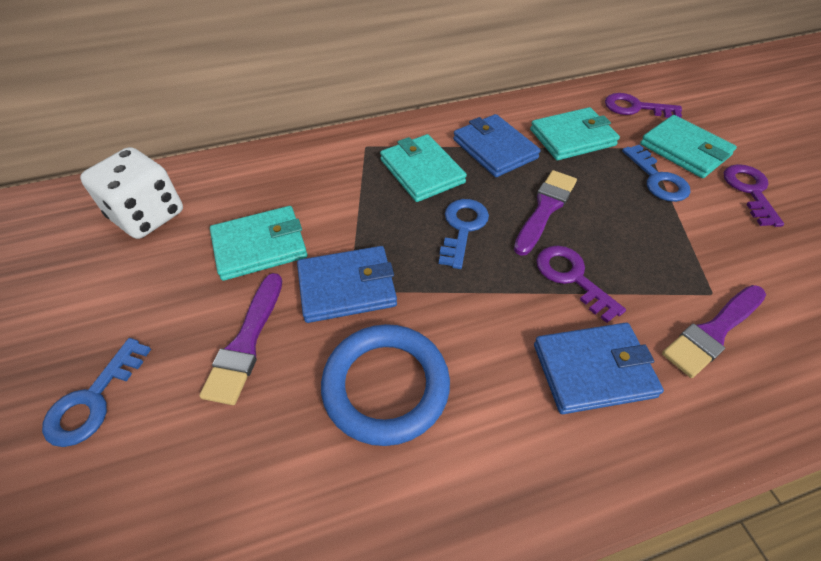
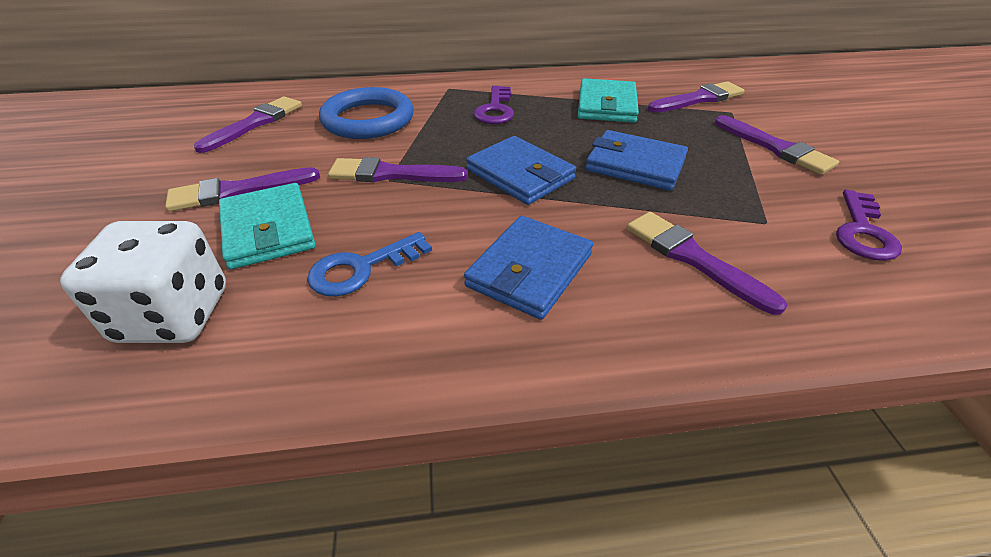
blue key: [42,338,151,447] [439,199,489,269] [622,145,690,202] = 3 -> [307,232,432,296] = 1
purple brush: [199,273,282,405] [514,170,577,256] [662,285,766,378] = 3 -> [165,167,320,211] [194,96,302,153] [328,157,468,182] [627,212,787,315] [648,81,745,113] [715,115,839,175] = 6
purple key: [536,245,626,323] [605,93,682,118] [724,164,784,227] = 3 -> [474,86,514,124] [836,190,902,261] = 2
turquoise wallet: [210,206,307,281] [380,134,467,202] [530,107,620,160] [640,115,737,178] = 4 -> [219,183,316,269] [578,78,639,123] = 2

